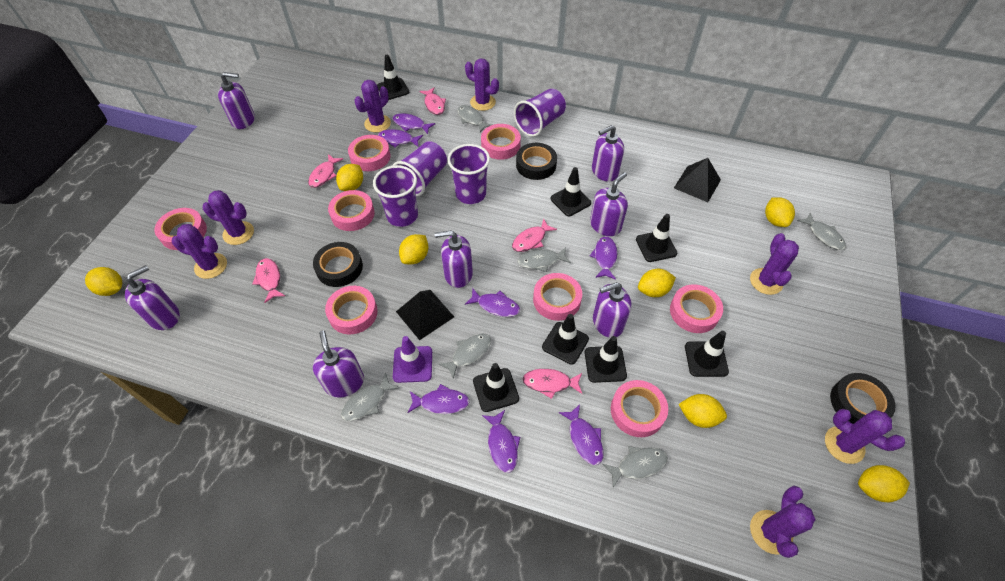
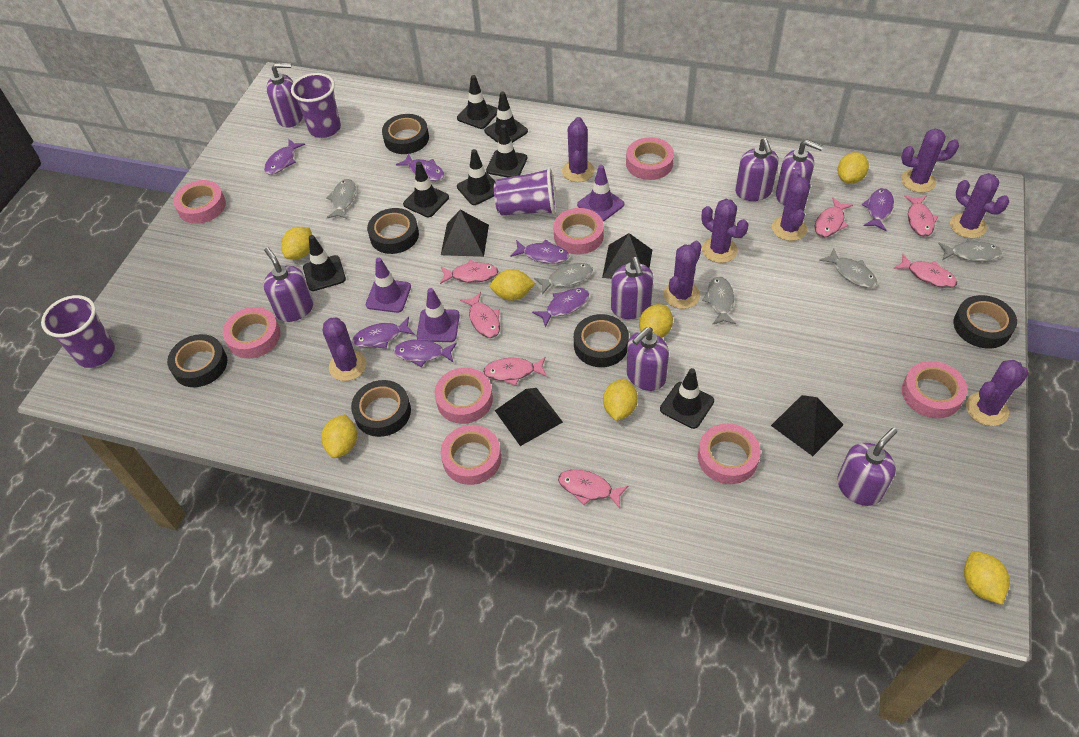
black pyramid: [396,290,454,340] [674,158,721,202] = 2 -> [441,210,489,257] [495,388,563,446] [602,233,652,279] [771,395,844,456] = 4
black tape: [313,242,363,287] [516,143,557,180] [830,373,896,424] = 3 -> [167,334,227,387] [351,380,411,437] [367,208,419,254] [382,114,429,154] [574,314,629,367] [954,295,1017,349] = 6
grey fish: [341,372,399,421] [439,334,491,379] [457,105,492,133] [518,247,571,272] [603,446,668,488] [797,212,846,250] = 6 -> [326,179,356,219] [534,263,593,295] [702,276,736,325] [819,249,877,288] [938,238,1002,261] = 5
pink fish: [252,258,285,303] [308,154,343,188] [419,87,446,115] [512,219,557,252] [523,369,582,399] = 5 -> [440,260,498,284] [460,292,500,338] [483,357,547,386] [558,469,628,508] [814,197,853,237] [893,254,957,288] [904,195,939,237] = 7
purple cactus: [172,224,227,279] [202,190,254,245] [354,80,391,132] [465,58,499,111] [750,233,799,295] [750,486,816,558] [825,409,905,464] = 7 -> [323,318,366,381] [562,117,595,182] [663,241,702,309] [701,199,748,263] [772,172,810,241] [901,129,959,193] [950,173,1009,238] [966,360,1028,426] = 8
purple cup: [373,165,418,227] [392,141,447,196] [447,144,490,204] [514,89,566,137] = 4 -> [41,295,115,368] [291,73,341,138] [494,167,556,216] = 3
purple traffic cone: [393,336,432,383] = 1 -> [366,258,411,313] [417,288,460,342] [577,165,624,221] = 3

